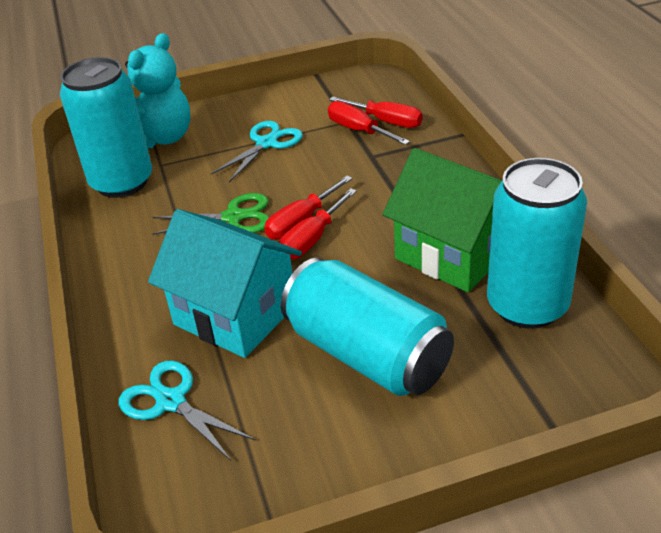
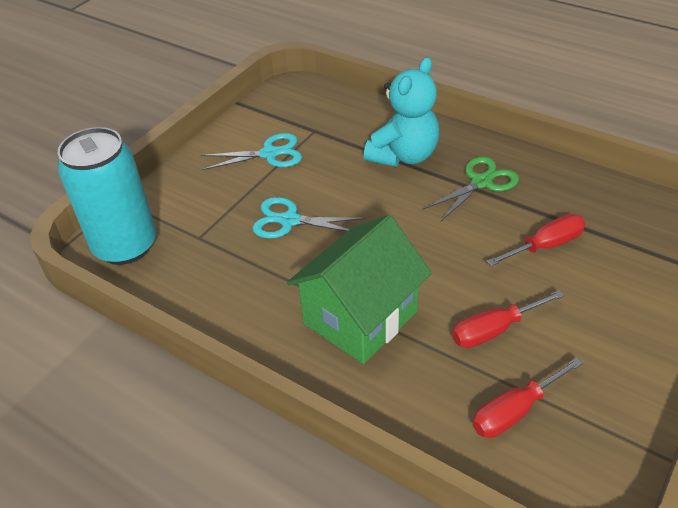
red screwdriver: [264,176,353,240] [279,188,357,260] [328,101,410,145] [329,96,423,128] = 4 -> [452,290,564,348] [473,357,583,438] [486,214,585,266] = 3
turquoise can: [60,57,152,198] [281,258,454,396] [487,158,587,329] = 3 -> [58,127,156,265] = 1
turquoise house: [148,209,302,358] = 1 -> none = 0

